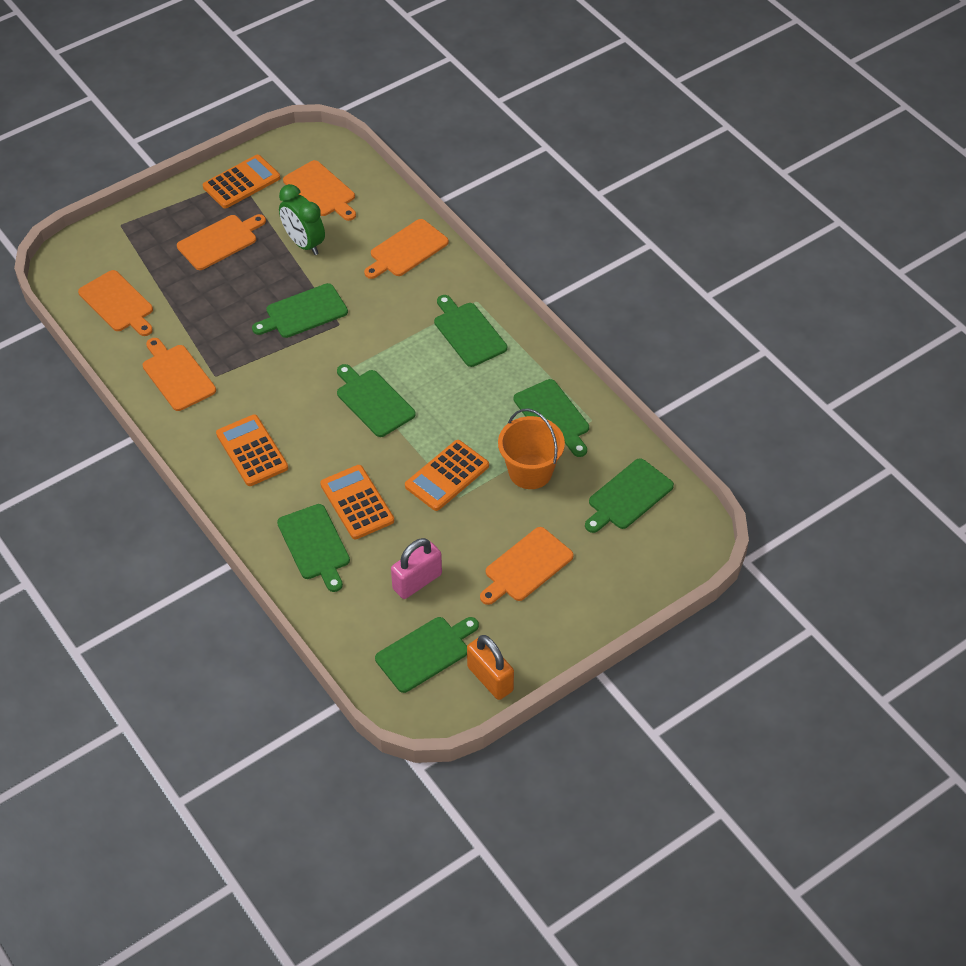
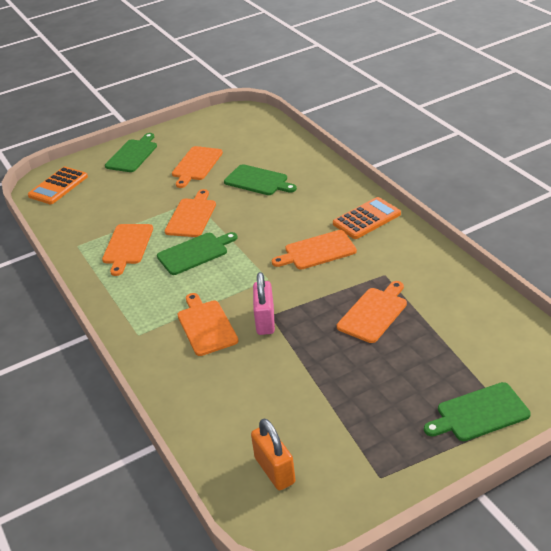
green clock: [279,184,325,255] = 1 -> none = 0
green cutting board: [252,283,348,338] [277,504,350,592] [337,364,416,437] [375,617,479,693] [434,295,507,367] [514,379,589,457] [585,458,674,533] = 7 -> [105,133,157,172] [157,232,238,275] [224,164,297,195] [424,382,531,441] = 4
orange bucket: [498,408,565,489] = 1 -> none = 0
orange calculator: [203,155,280,208] [216,415,288,486] [320,465,394,539] [405,440,489,511] = 4 -> [28,167,88,204] [333,197,401,239] = 2

